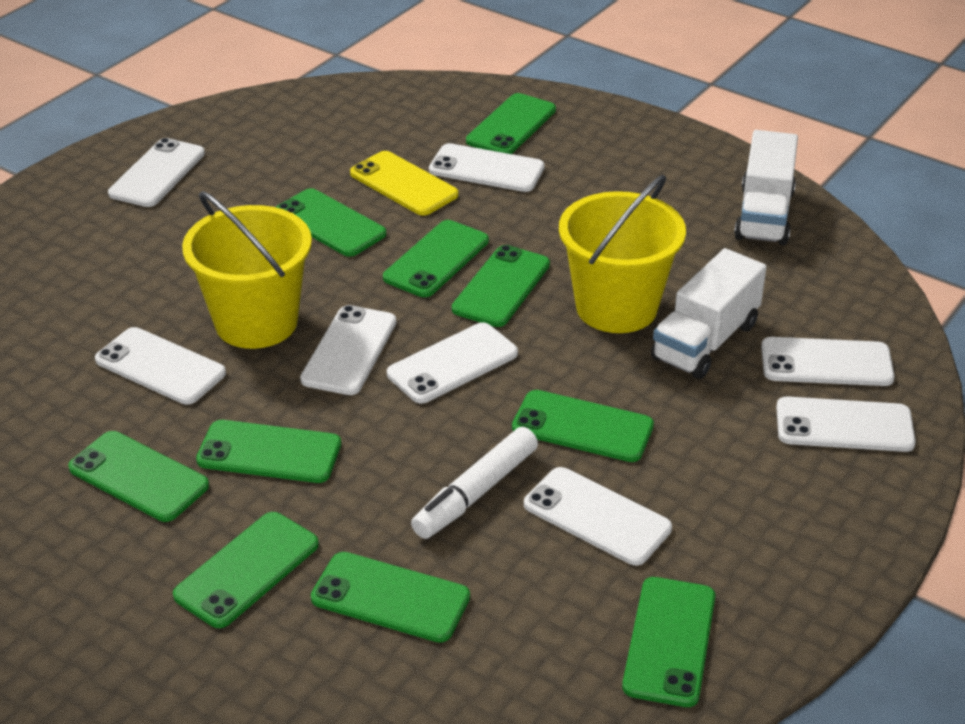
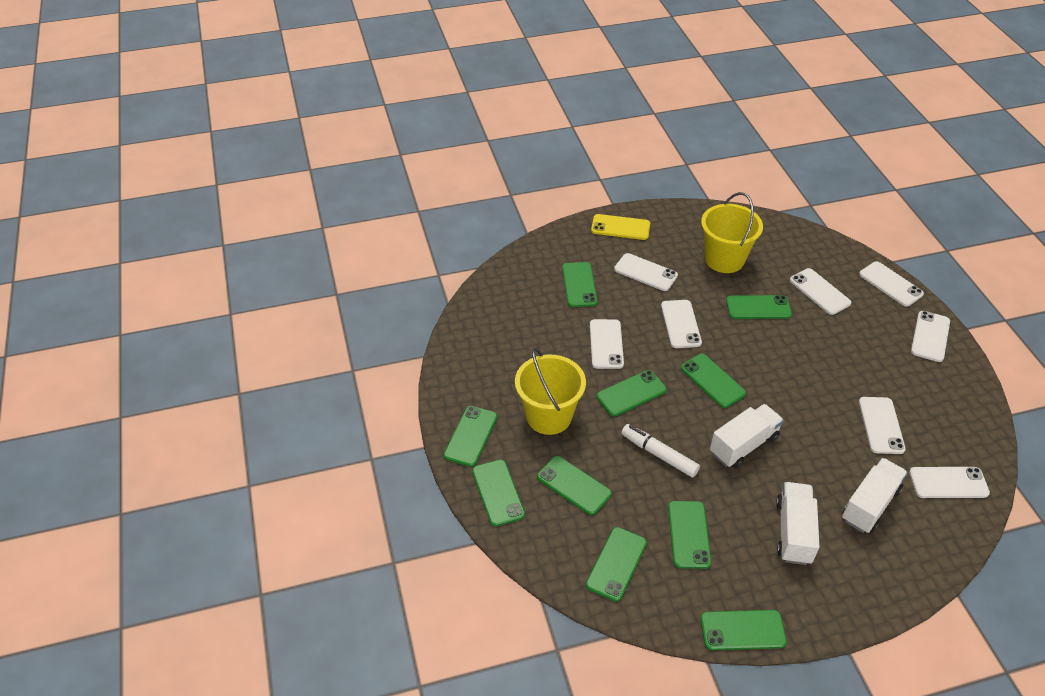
white truck: [651,248,767,379] [734,130,798,245] = 2 -> [710,404,784,468] [776,482,819,565] [842,458,908,533] = 3

